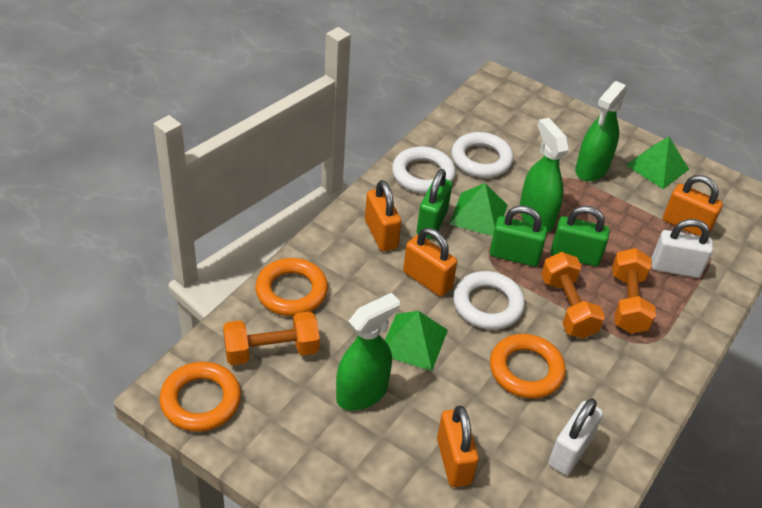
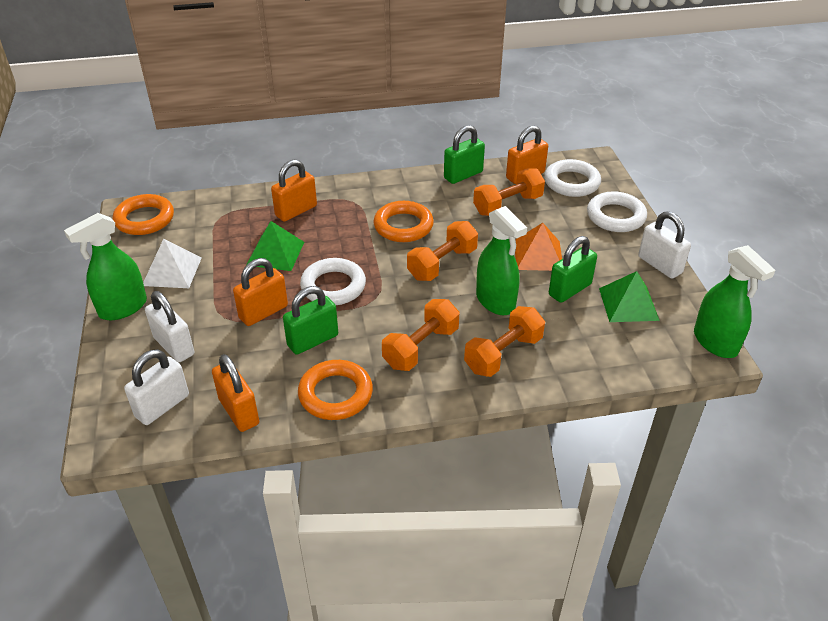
green pyramid: [385,311,448,371] [449,183,508,236] [626,137,689,189] = 3 -> [247,221,304,271] [599,271,660,322] = 2
orange dumbbell: [223,311,320,365] [541,252,605,339] [612,248,656,334] = 3 -> [382,299,460,371] [407,221,478,281] [464,306,545,377] [473,168,545,216] = 4
orange pyramid: none = 0 -> [515,223,562,271] = 1
white padlock: [548,398,603,475] [652,219,713,278] = 2 -> [124,349,189,425] [145,291,195,362] [638,211,691,279] = 3
white pyramid: none = 0 -> [143,239,202,288] = 1

